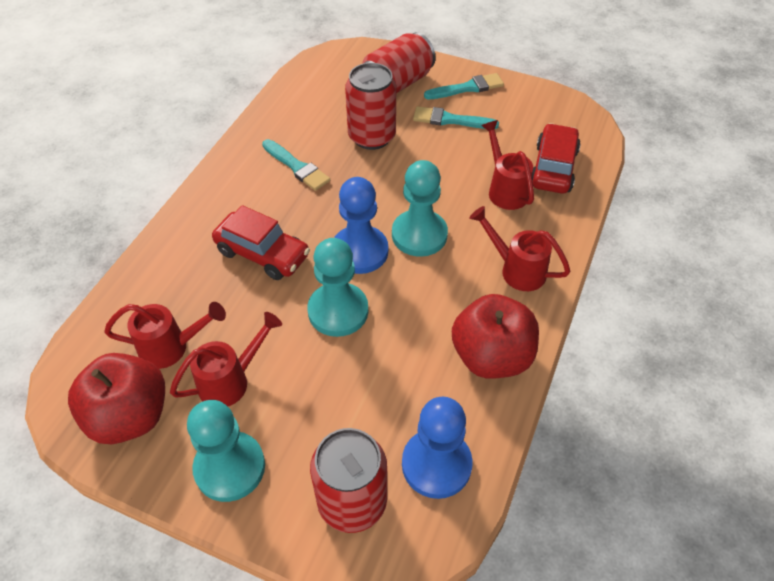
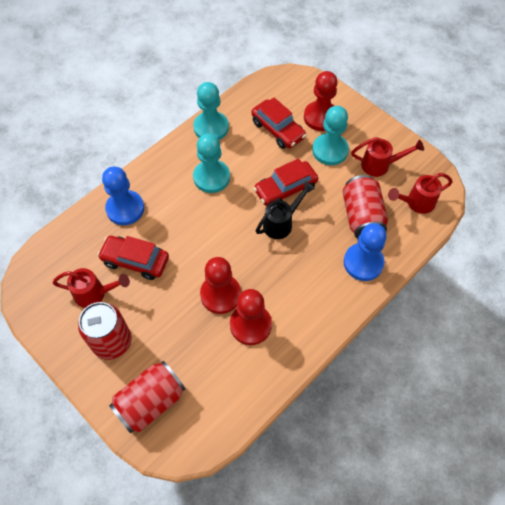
black watering can: none = 0 -> [256,181,315,239] = 1
red apple: [68,353,165,444] [452,294,539,379] = 2 -> none = 0
red car: [212,205,310,280] [532,123,581,194] = 2 -> [97,236,169,280] [251,98,306,149] [253,158,318,206] = 3
red pawn: none = 0 -> [200,257,241,314] [230,289,272,345] [304,71,338,131] = 3
red watering can: [104,302,226,369] [170,312,282,406] [469,206,571,291] [481,120,534,210] = 4 -> [53,268,130,308] [351,137,424,177] [388,173,452,214] = 3
turquoise brush: [262,139,330,191] [413,106,499,129] [424,73,504,99] = 3 -> none = 0

